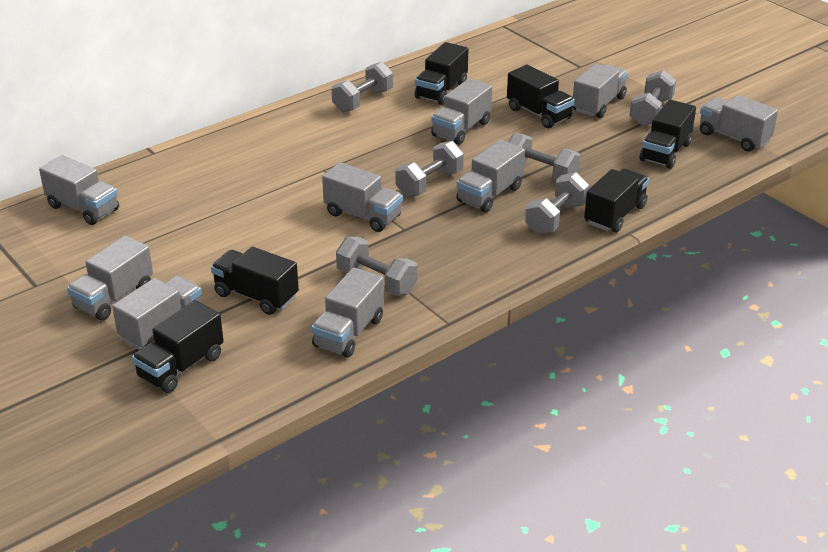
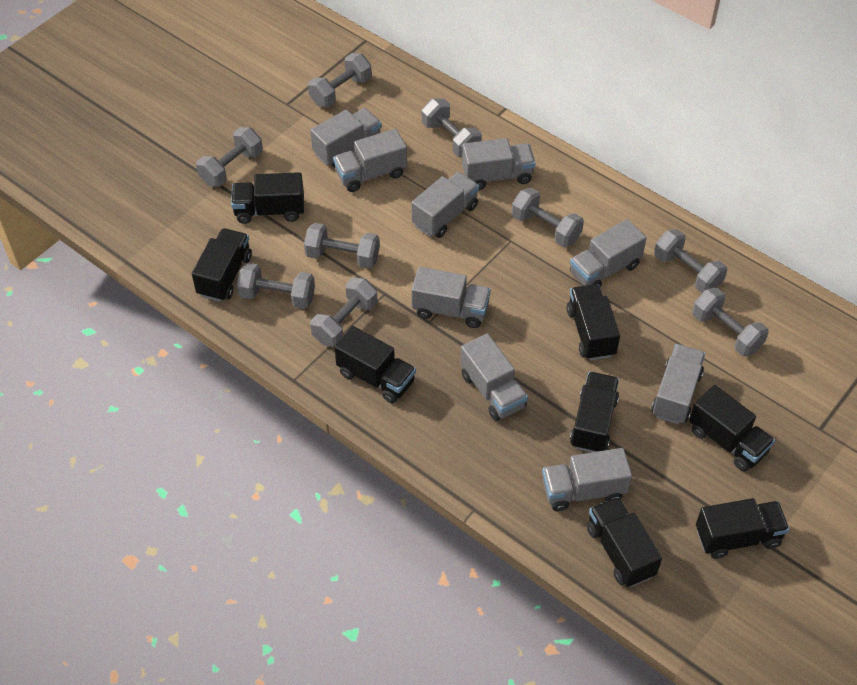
black truck: [132,300,224,393] [211,247,299,315] [415,42,468,105] [507,65,575,128] [584,169,649,233] [640,100,696,169] = 6 -> [192,228,252,301] [231,172,304,224] [334,326,416,403] [567,284,620,360] [570,372,619,453] [587,497,662,587] [689,385,775,471] [696,498,790,559] = 8
grey dumbbell: [332,62,393,113] [336,237,418,296] [395,141,464,197] [508,133,581,179] [525,172,589,234] [629,70,676,126] = 6 -> [196,127,263,187] [237,263,315,309] [304,223,380,269] [308,53,372,108] [311,277,378,347] [422,99,482,157] [512,188,584,247] [654,229,727,293] [692,288,769,356] = 9

